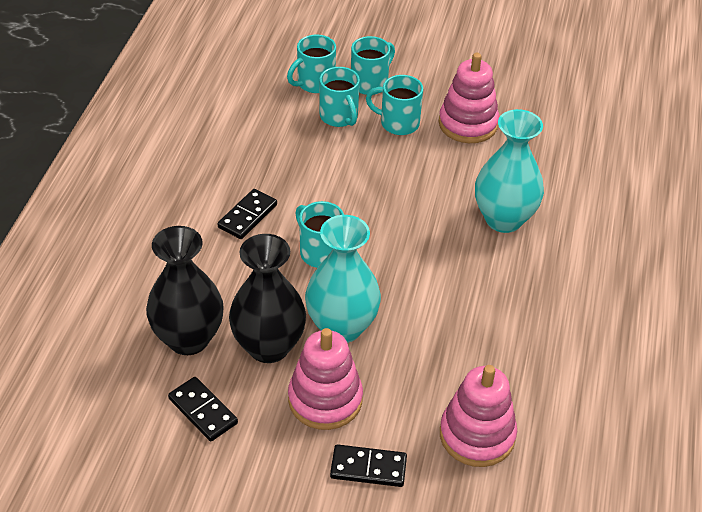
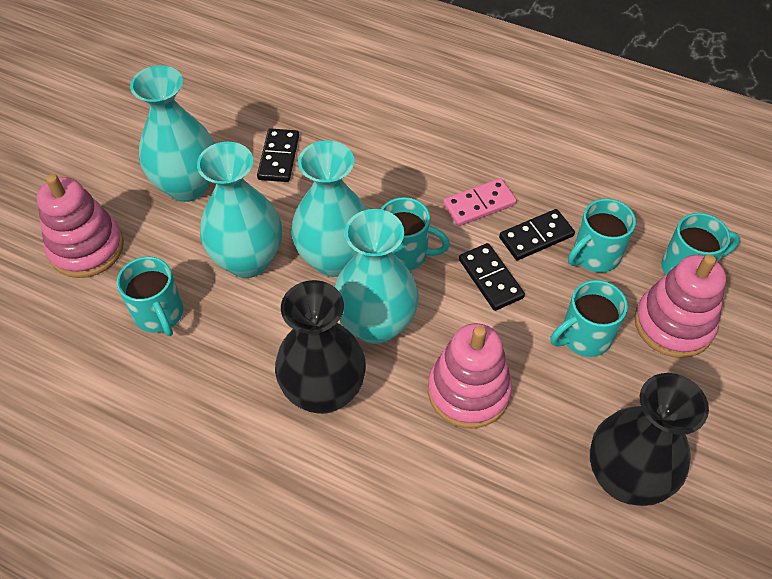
pink domino: none = 0 -> [443,178,517,226] = 1
turquoise vase: [305,215,381,343] [475,109,544,233] = 2 -> [130,65,215,202] [197,142,282,278] [291,141,367,277] [334,209,419,344] = 4

